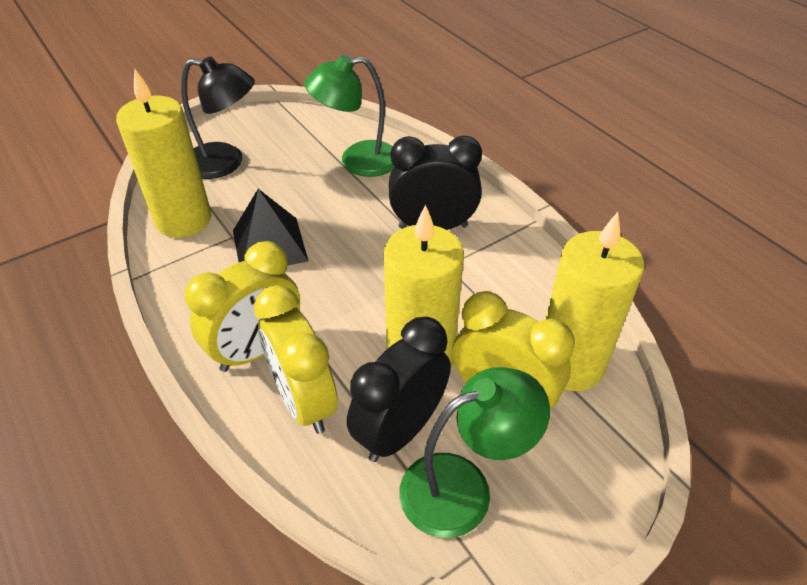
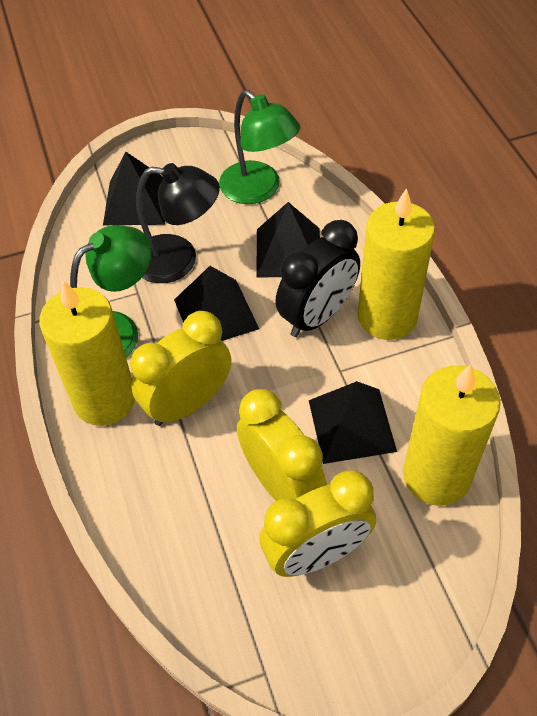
black clock: [347,317,451,462] [389,135,482,230] = 2 -> [275,220,360,337] = 1
black pyramid: [233,189,308,266] = 1 -> [103,152,165,225] [174,266,259,341] [256,202,320,278] [309,381,397,464] = 4

